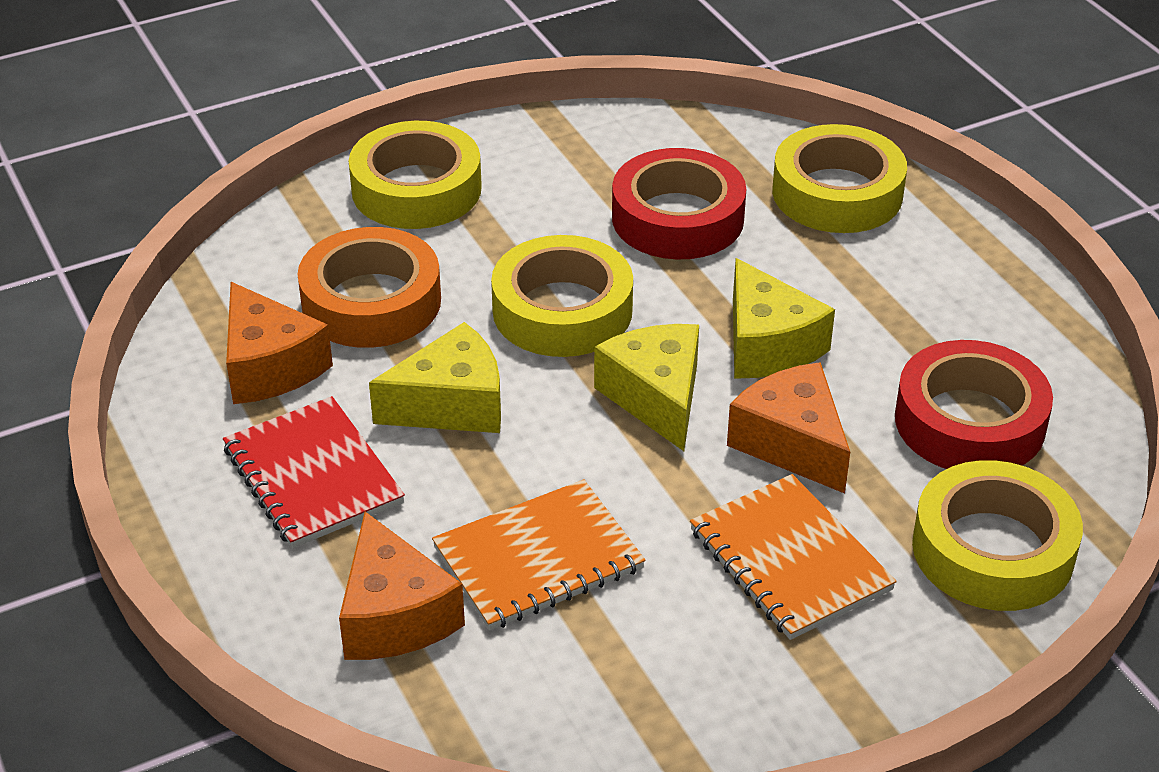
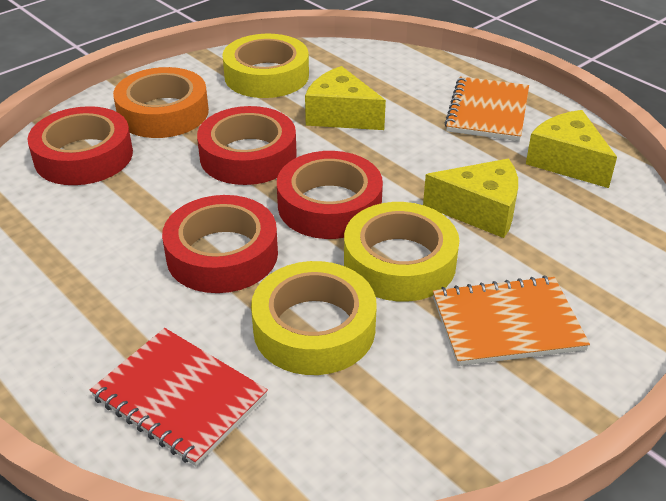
orange cheese: [226,282,333,404] [339,512,465,660] [727,362,850,494] = 3 -> none = 0
red tape: [612,148,746,259] [895,340,1053,469] = 2 -> [27,106,133,185] [162,195,278,293] [197,106,297,185] [277,151,383,239] = 4
yellow tape: [349,121,482,229] [491,235,633,357] [772,124,907,233] [912,460,1083,611] = 4 -> [222,34,309,98] [251,261,377,375] [344,202,459,302] = 3

